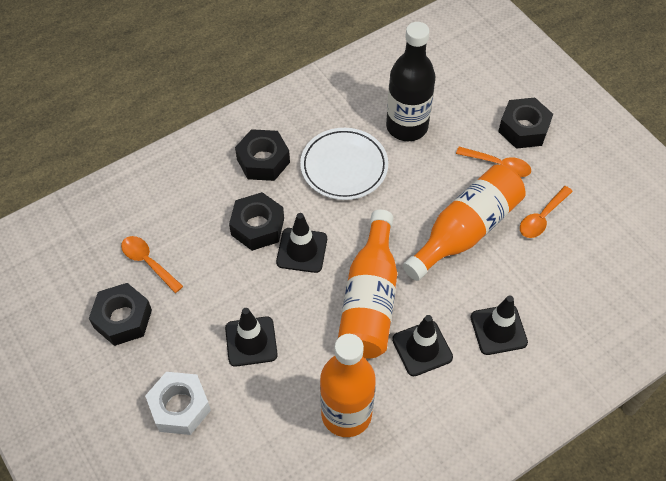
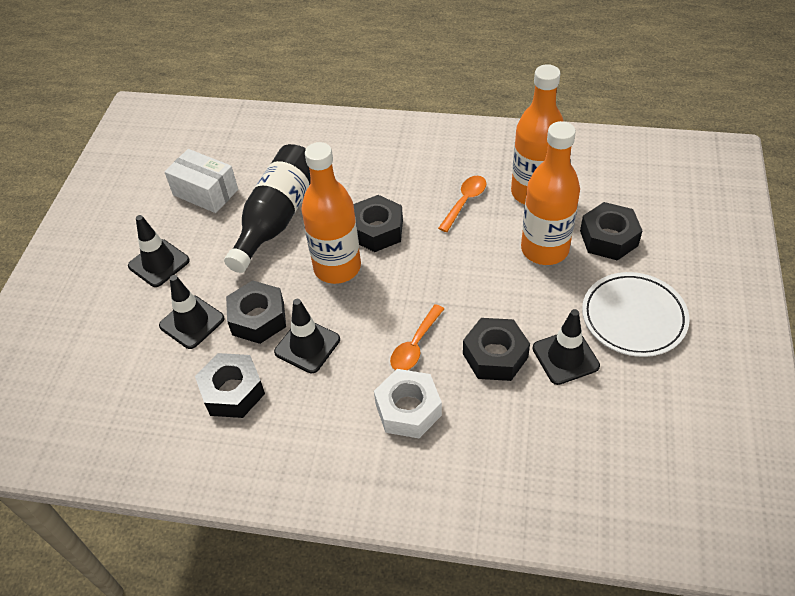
black nut: [89,283,152,346] [229,192,284,251] [235,129,290,181] [498,97,553,149] = 4 -> [195,353,265,418] [226,280,286,344] [353,195,403,252] [463,318,530,381] [580,202,643,261] = 5
orange spoon: [121,236,183,293] [456,147,531,177] [520,186,573,238] = 3 -> [390,304,444,370] [438,176,487,232] = 2
white box: none = 0 -> [164,149,238,213] = 1

